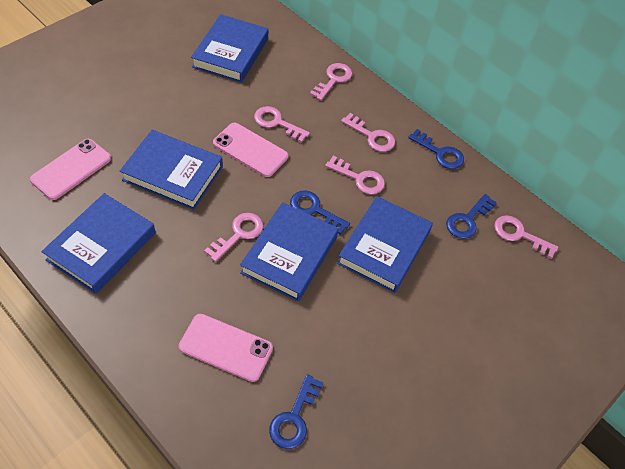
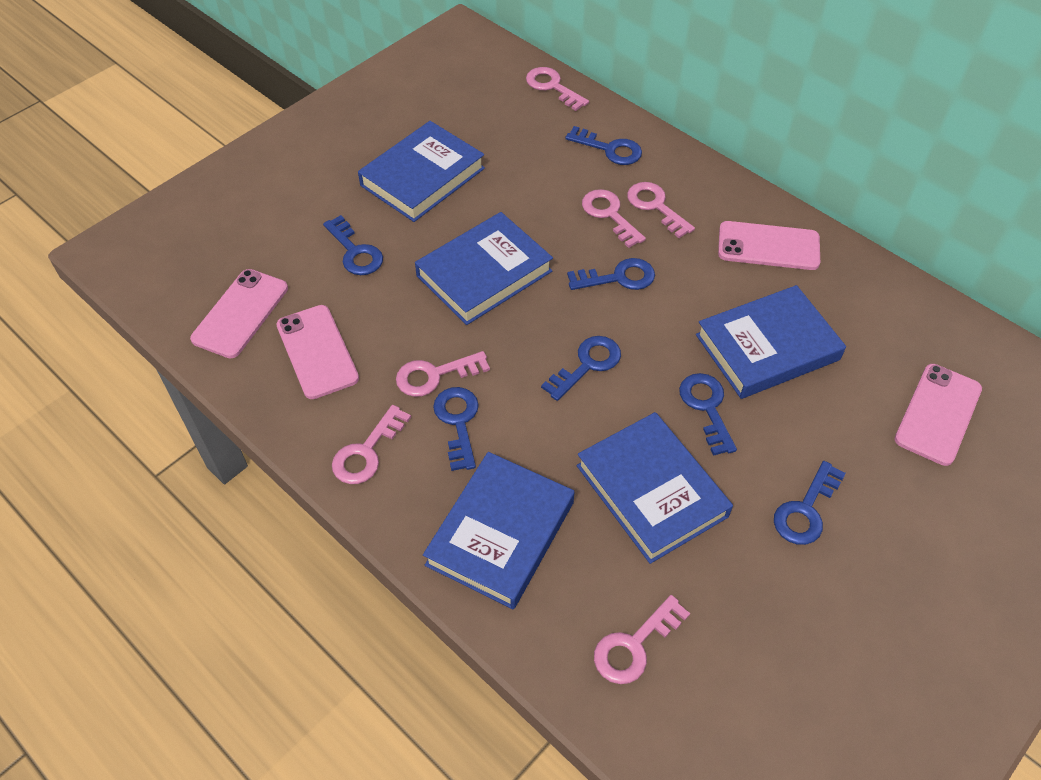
blue key: [269,374,323,449] [290,190,350,235] [408,129,464,169] [446,194,497,239] = 4 -> [323,215,383,275] [433,387,479,471] [541,336,621,401] [565,126,642,165] [567,258,655,290] [679,373,737,456] [774,461,846,545] = 7
pink phone: [30,139,111,200] [179,314,273,382] [213,123,288,177] = 3 -> [190,269,288,358] [276,305,359,399] [718,221,820,270] [895,364,982,466] = 4

